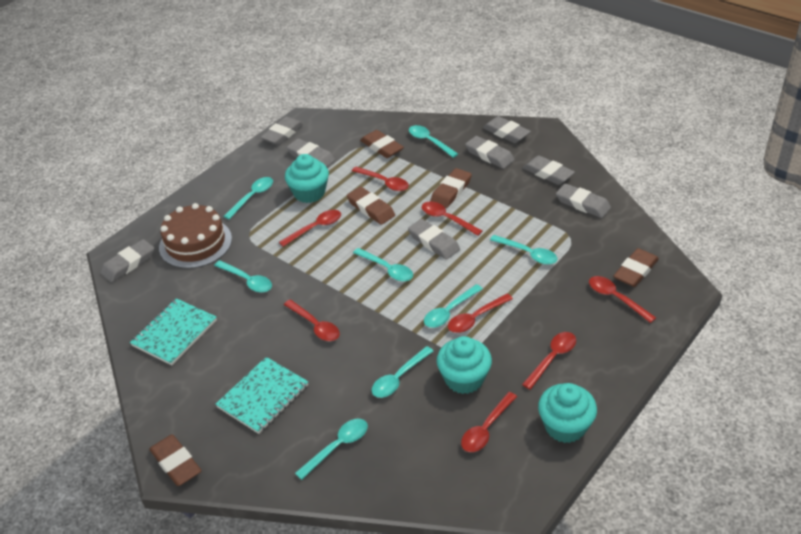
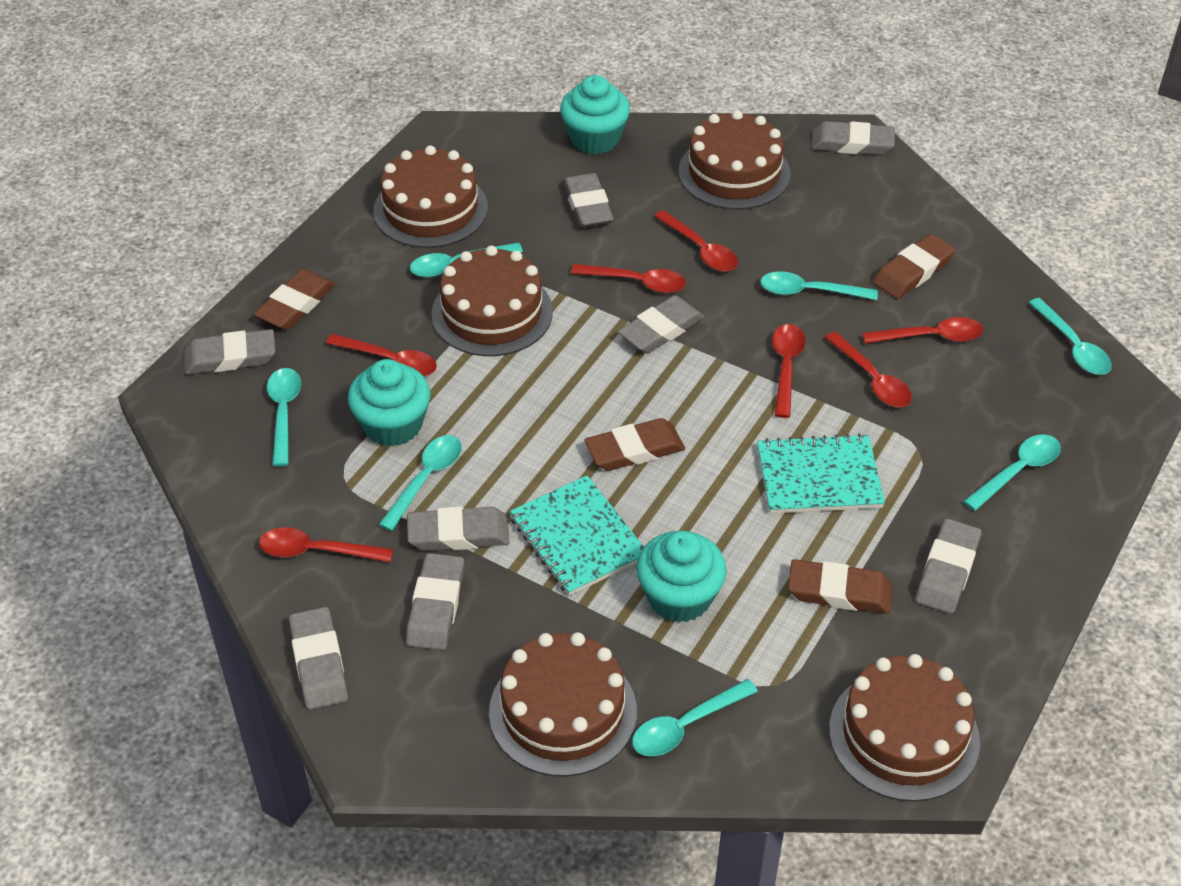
brown cake: [159,203,232,269] = 1 -> [374,145,488,248] [431,246,553,356] [489,632,637,777] [679,110,790,210] [829,654,980,802] = 5
brown eraser: [149,434,201,486] [347,187,395,225] [360,130,404,158] [430,168,472,209] [613,248,659,287] = 5 -> [254,269,336,330] [585,418,685,471] [788,559,892,614] [873,234,955,299] = 4
red spoon: [279,210,341,247] [284,300,340,341] [352,167,409,191] [422,202,482,236] [448,294,513,333] [461,392,517,452] [522,332,576,390] [589,276,656,323] = 8 -> [259,527,393,562] [326,334,437,376] [571,264,686,293] [654,210,738,272] [772,324,806,418] [825,332,912,407] [862,317,983,344] = 7
turquoise spoon: [214,260,272,293] [224,177,273,219] [295,419,368,480] [353,248,413,282] [372,346,433,398] [409,125,458,158] [424,284,483,328] [490,235,558,265] = 8 -> [267,368,301,467] [379,435,462,531] [410,243,523,277] [632,679,758,756] [760,271,878,300] [963,434,1061,511] [1029,298,1112,375] = 7

